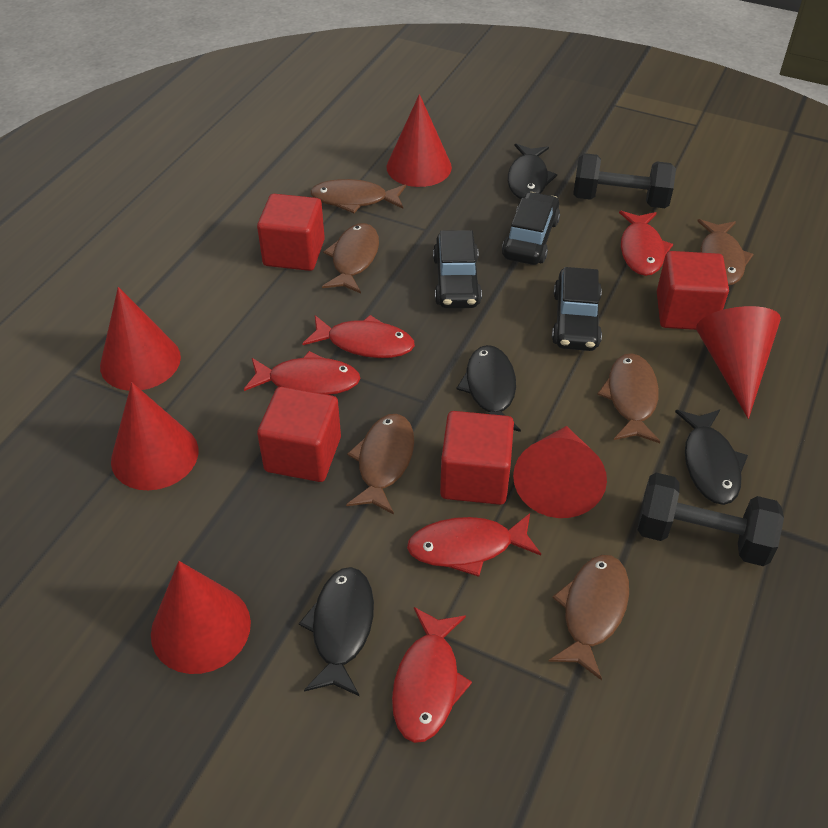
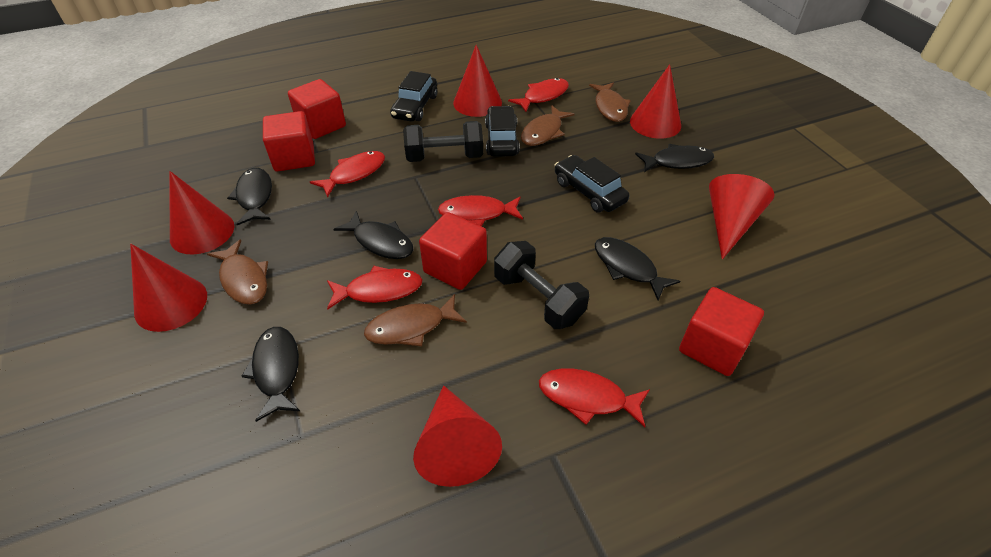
black fish: [299,567,374,696] [456,345,521,432] [508,144,557,199] [675,409,748,505] = 4 -> [227,168,272,225] [241,327,300,422] [333,211,413,259] [595,237,680,300] [635,144,714,172] = 5
brown fish: [310,179,406,213] [322,223,379,293] [346,414,414,514] [548,555,629,680] [597,353,661,443] [698,219,754,285] = 6 -> [207,239,268,305] [364,294,467,346] [521,105,575,146] [589,82,631,122] = 4

